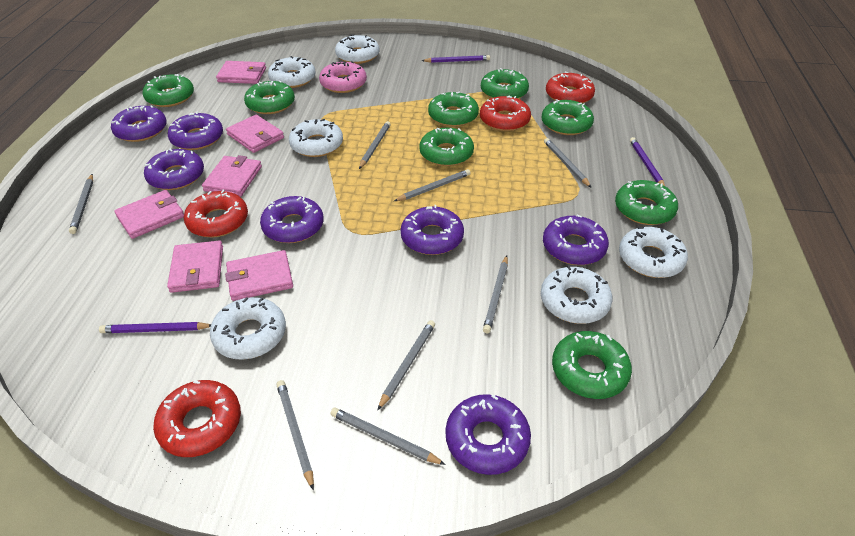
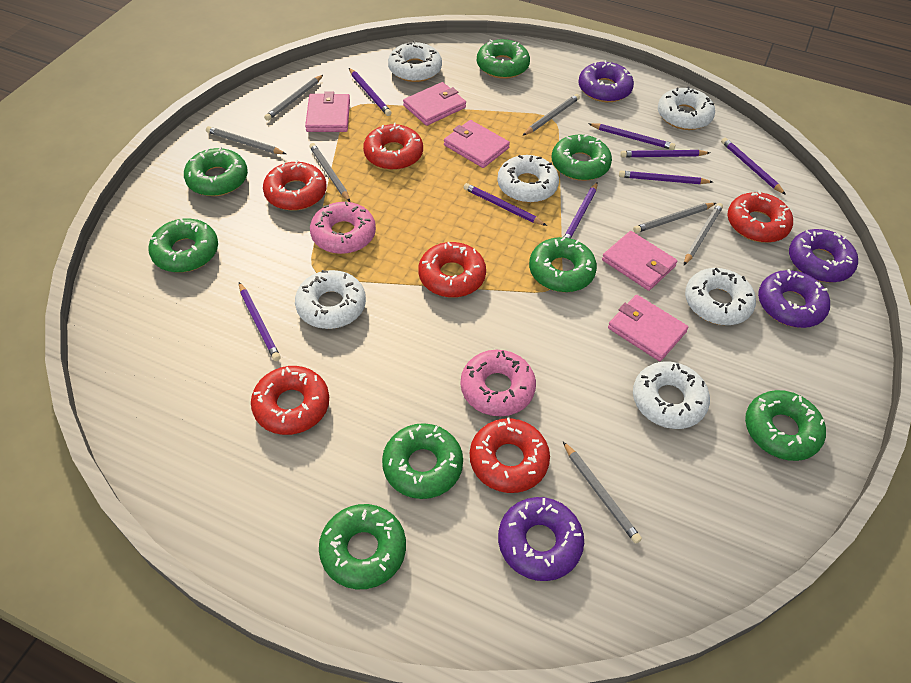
grey pencil: [69,174,93,234] [276,380,314,490] [330,407,446,465] [359,121,391,169] [377,320,435,411] [394,169,471,201] [483,255,508,333] [544,138,592,188] = 8 -> [206,126,286,154] [264,75,323,121] [309,143,350,202] [522,94,580,136] [563,442,642,544] [633,203,716,233] [684,203,723,265] = 7
pink donut: [319,61,367,93] = 1 -> [310,201,376,254] [460,350,536,416] = 2
pink wallet: [114,190,184,239] [167,240,223,293] [202,155,262,197] [216,61,266,84] [225,250,293,301] [226,115,284,153] = 6 -> [305,91,350,132] [403,82,466,126] [444,120,510,168] [602,231,678,291] [608,295,688,361] = 5
purple donut: [111,105,167,142] [144,149,204,190] [168,111,223,150] [260,196,324,243] [400,205,464,255] [445,394,531,475] [543,214,609,265] = 7 -> [498,497,584,581] [578,60,634,102] [758,269,830,328] [789,229,858,283] = 4
purple pencil: [99,322,211,333] [421,55,490,63] [630,137,665,186] = 3 -> [239,282,281,361] [349,68,392,116] [463,183,547,226] [564,182,598,239] [588,123,676,150] [619,171,712,184] [620,150,710,158] [721,138,786,195] = 8
red donut: [153,380,241,457] [184,190,248,238] [480,96,531,131] [546,72,595,104] = 4 -> [251,366,329,435] [263,160,327,211] [363,123,423,170] [418,242,486,298] [470,418,550,493] [727,190,793,243] = 6

